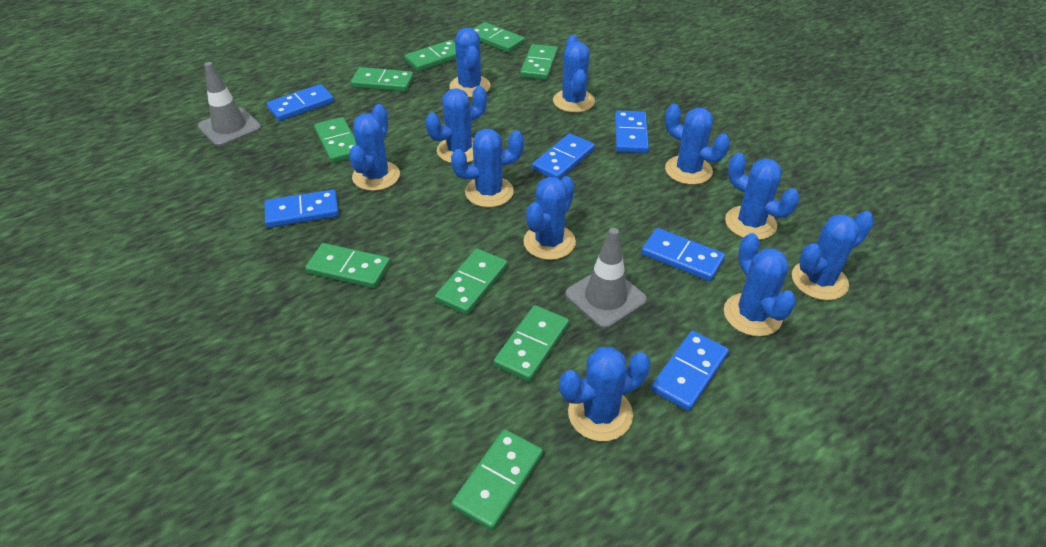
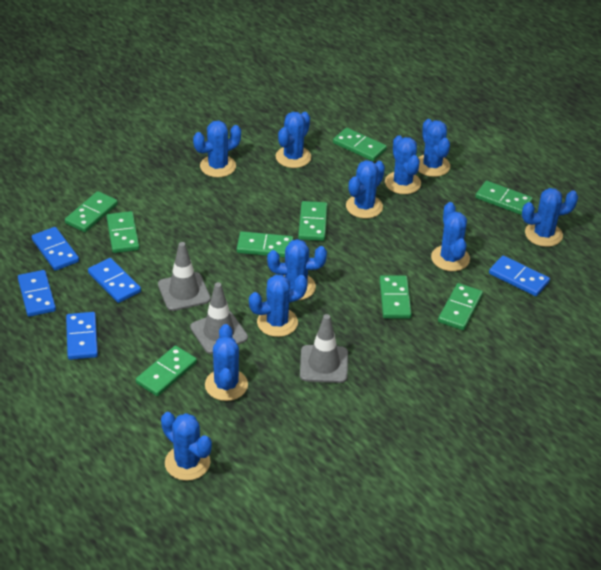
blue domino: [265,190,339,228] [266,84,334,121] [532,133,595,180] [615,111,649,153] [641,228,725,281] [651,331,729,411] = 6 -> [18,270,56,317] [32,227,79,271] [66,312,98,360] [88,258,141,303] [489,256,550,296] = 5
grey traffic cone: [198,62,262,147] [565,228,647,329] = 2 -> [158,242,211,311] [190,282,248,354] [300,314,348,383] = 3

